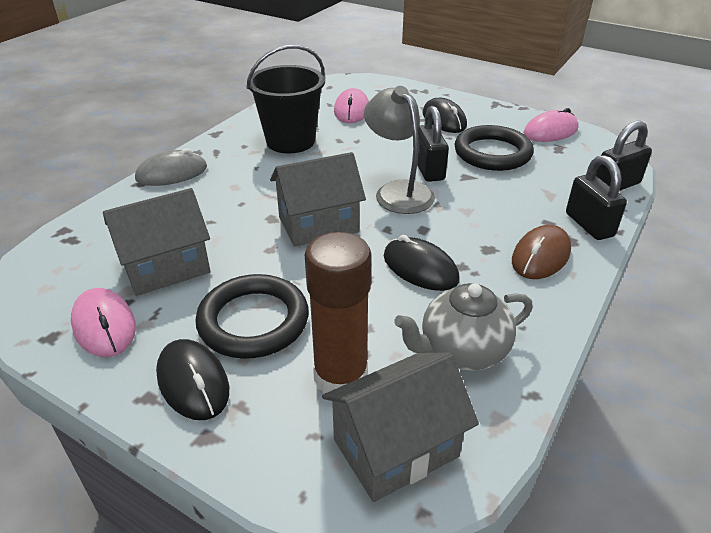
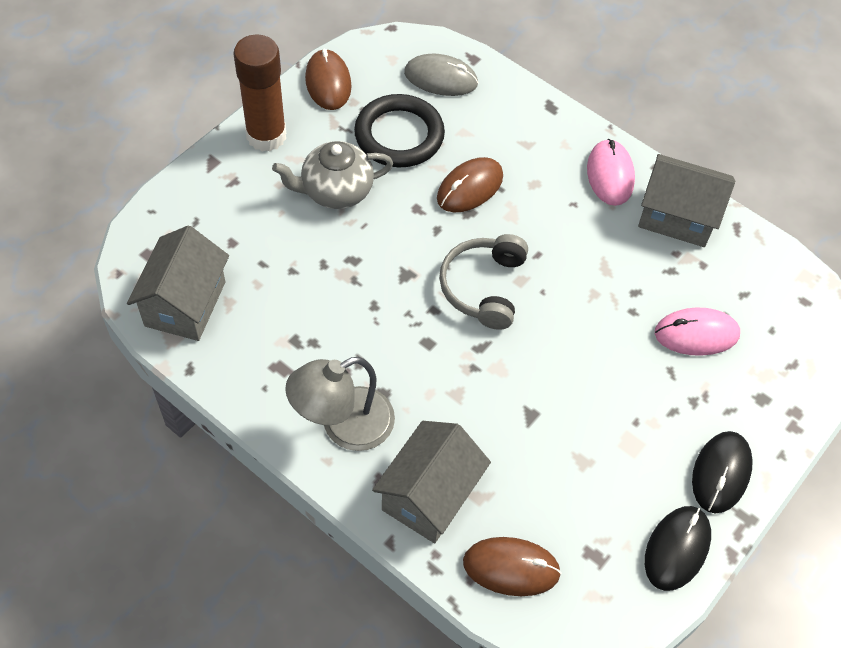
black bucket: [246,45,325,153] = 1 -> none = 0
black mouse: [156,339,229,420] [384,235,460,291] [423,98,467,133] = 3 -> [645,506,711,591] [692,431,753,514] = 2
black padlock: [417,106,449,182] [566,155,627,240] [596,121,652,191] = 3 -> none = 0
black ring: [195,274,309,359] [454,125,534,171] = 2 -> [354,94,445,167] = 1
brown mouse: [512,225,571,279] = 1 -> [305,49,352,110] [437,157,503,212] [463,537,561,596] = 3
grey headphones: none = 0 -> [439,234,528,330] = 1
pink mouse: [71,288,136,357] [334,88,369,123] [523,108,579,142] = 3 -> [587,139,635,206] [655,307,740,356] = 2

